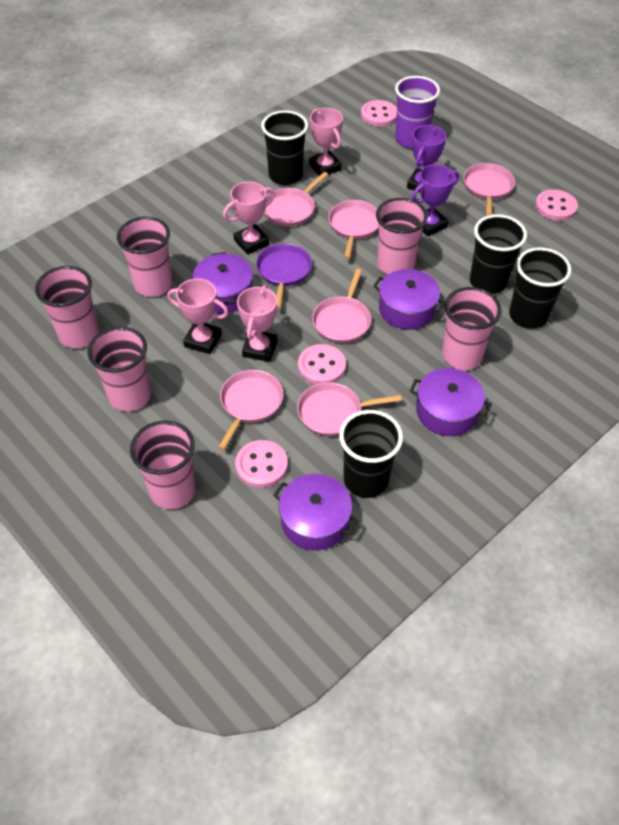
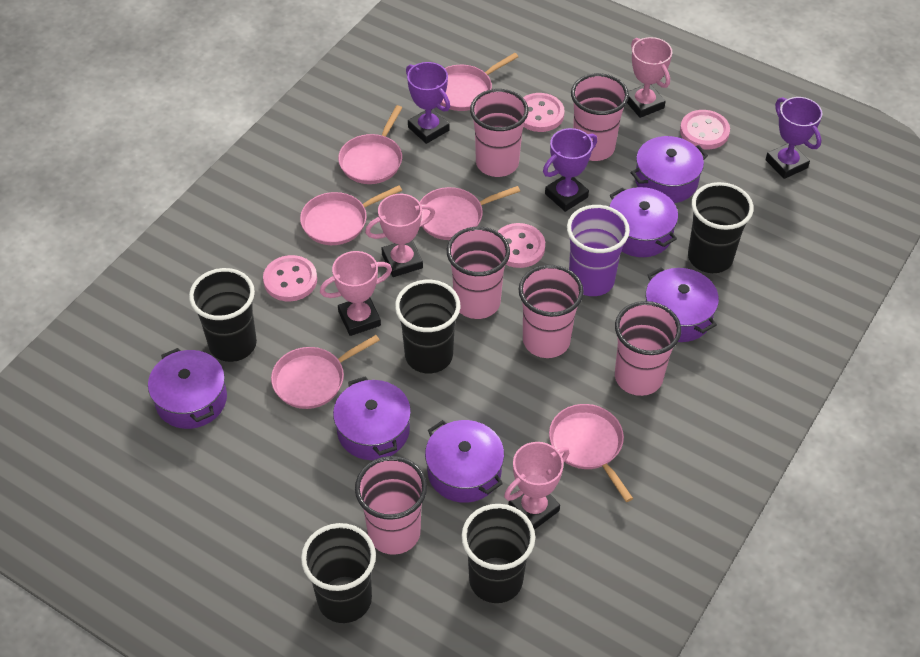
black cup: [261,110,308,185] [339,410,403,498] [470,214,527,294] [509,247,571,329] = 4 -> [189,268,257,362] [301,523,376,623] [395,280,460,373] [461,504,535,603] [688,182,754,273] = 5
purple pan: [256,244,312,309] = 1 -> none = 0
purple pot: [193,252,253,313] [273,474,359,551] [373,269,445,330] [410,368,492,436] = 4 -> [148,348,227,429] [333,376,411,460] [425,420,504,503] [609,187,678,257] [631,136,708,203] [646,267,719,342] = 6
purple trophy: [407,125,446,192] [412,164,459,237] = 2 -> [406,62,450,144] [543,128,597,212] [766,97,822,179] = 3

